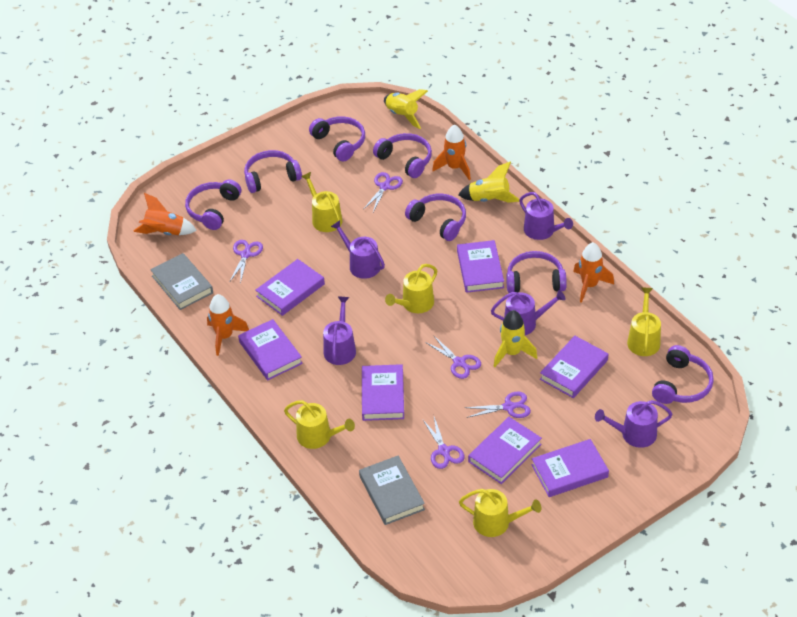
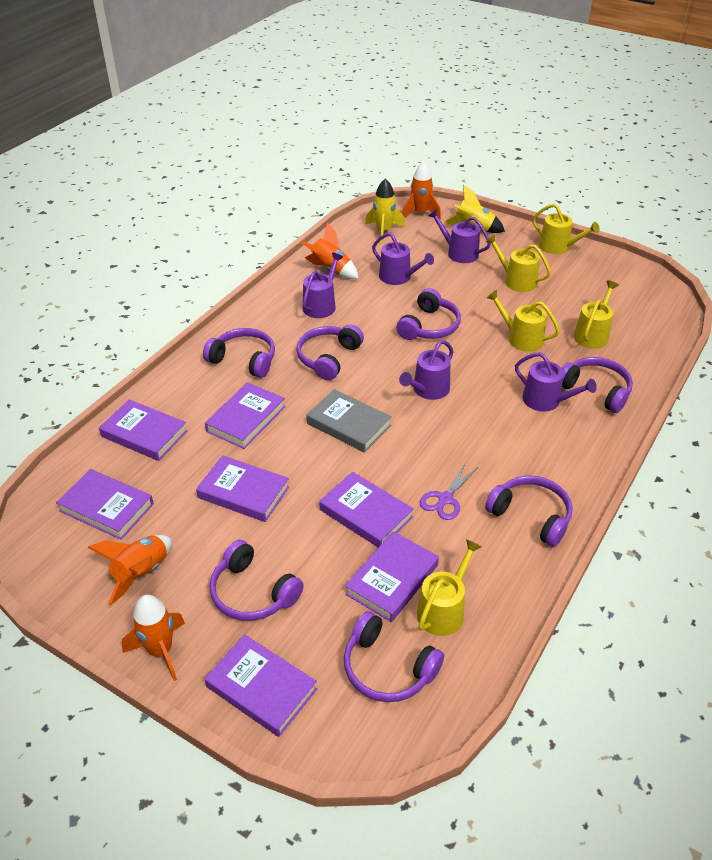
grey book: [150,253,213,310] [359,455,425,525] = 2 -> [306,389,392,453] = 1
purple scissors: [230,240,263,284] [364,172,403,212] [423,417,465,469] [425,335,481,379] [464,392,531,418] = 5 -> [420,463,477,520] = 1
yellow rocket: [384,89,428,129] [458,162,519,203] [494,310,537,367] = 3 -> [365,178,405,244] [444,185,505,233] = 2

